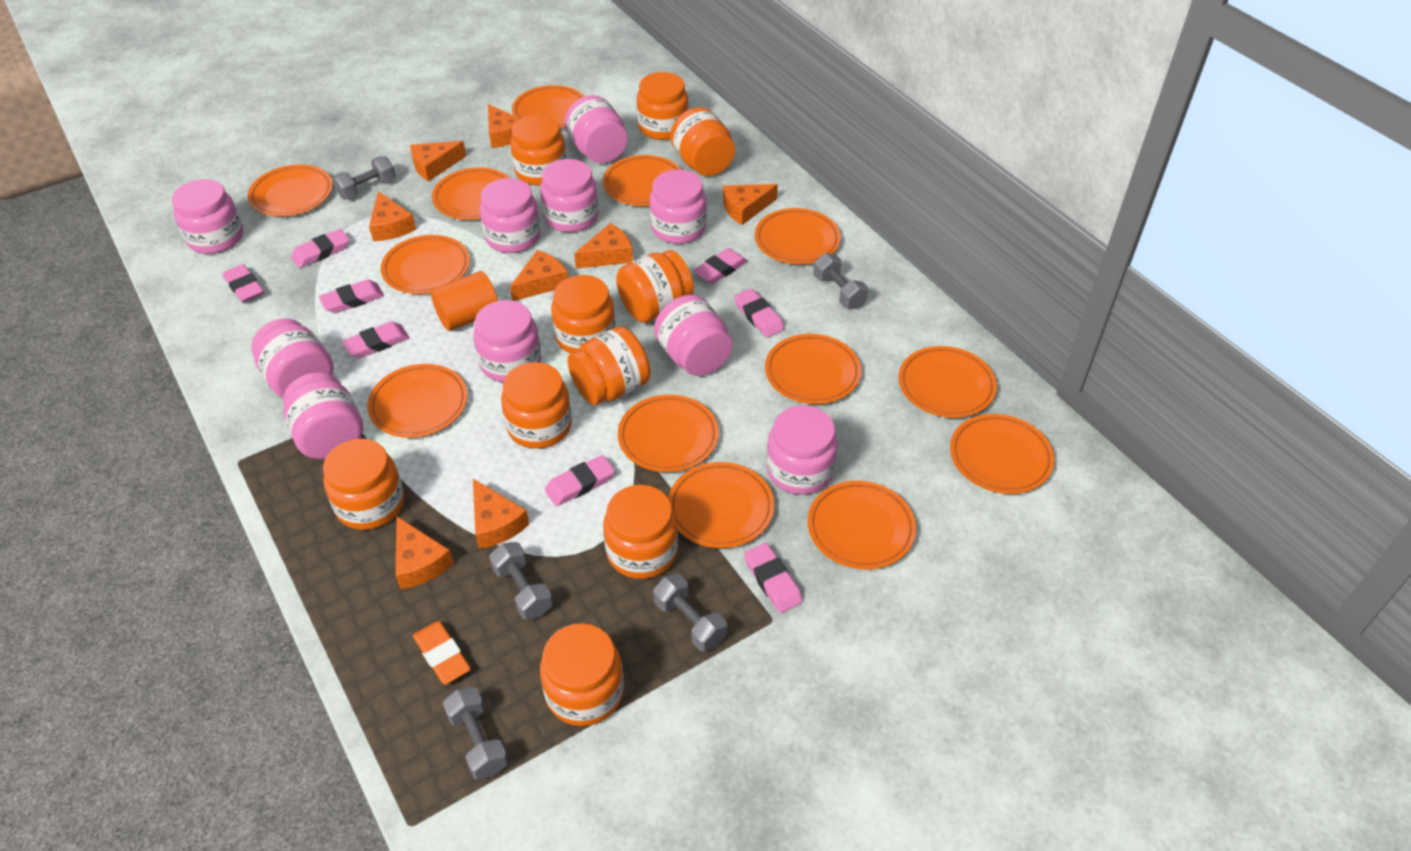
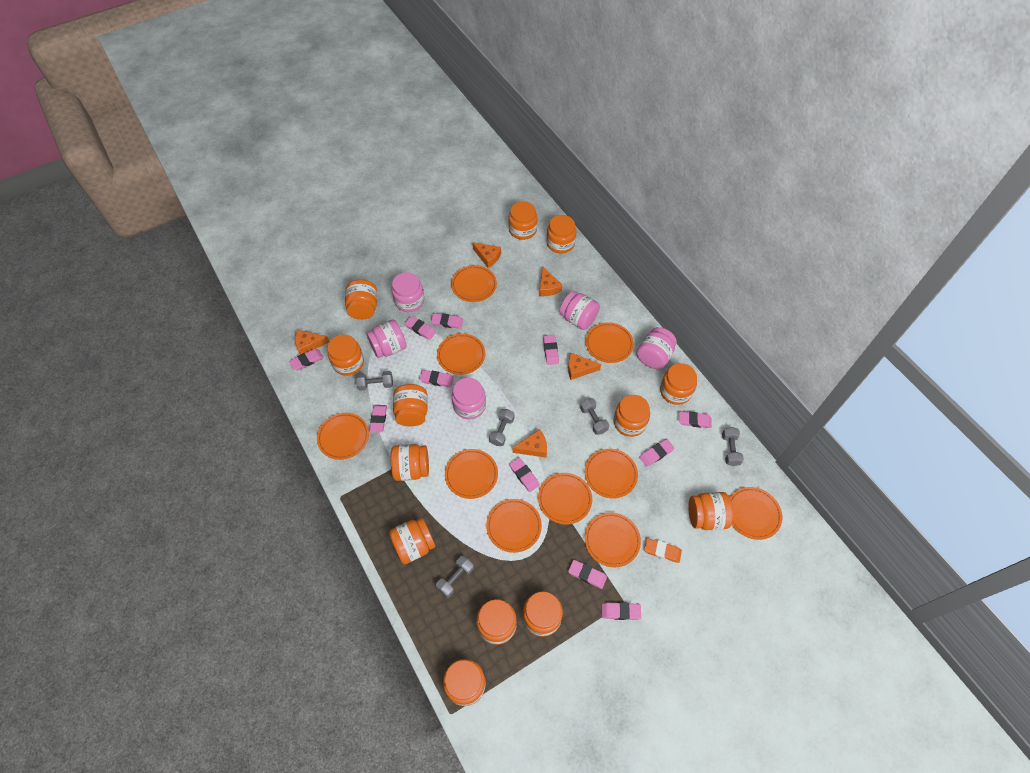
orange cheese: [369,191,416,241] [395,517,454,589] [410,141,466,182] [473,479,529,549] [488,104,520,148] [510,250,568,301] [574,223,633,269] [723,184,778,225] = 8 -> [295,330,329,354] [472,242,501,268] [512,429,547,458] [539,267,562,296] [568,353,601,380] = 5
orange cylinder: [431,271,498,331] = 1 -> none = 0
orange jar: [323,439,404,530] [501,362,572,449] [510,115,567,186] [540,623,624,726] [551,275,616,354] [567,326,651,405] [603,485,678,579] [616,250,694,323] [637,72,689,140] [670,107,735,176] = 10 -> [328,335,364,376] [345,279,377,320] [389,518,435,564] [391,444,429,481] [393,384,428,427] [443,659,486,706] [477,599,517,645] [508,201,538,240] [523,591,563,637] [546,215,576,253] [614,395,650,437] [660,363,697,405] [688,492,733,530] = 13
orange plate: [248,164,333,217] [367,364,468,438] [381,235,470,294] [432,168,510,220] [512,85,585,128] [603,155,681,206] [618,395,719,472] [668,462,774,548] [755,208,841,264] [765,334,861,404] [807,481,916,569] [898,346,997,418] [950,414,1054,494] = 13 -> [317,413,369,460] [437,333,485,375] [445,449,498,499] [451,265,497,302] [486,499,542,553] [538,473,592,524] [585,449,638,498] [585,512,641,567] [586,322,634,363] [730,487,782,540] = 10
pink eraser: [223,264,264,302] [291,229,349,268] [319,279,384,313] [342,321,409,358] [545,455,615,506] [693,248,747,284] [734,288,784,338] [744,543,803,613] = 8 -> [289,349,324,370] [369,405,387,433] [405,316,436,340] [420,370,454,387] [431,313,463,329] [509,458,540,492] [543,335,559,365] [568,560,607,589] [602,602,641,620] [639,439,674,467] [679,411,712,428] = 11
pink jar: [172,179,243,254] [251,318,334,398] [283,372,363,459] [473,300,542,382] [480,178,541,253] [540,159,599,233] [564,95,628,163] [650,170,707,244] [654,295,733,376] [766,405,838,495] = 10 -> [366,320,407,358] [392,272,424,312] [452,378,486,419] [560,291,600,330] [637,327,677,369] = 5

